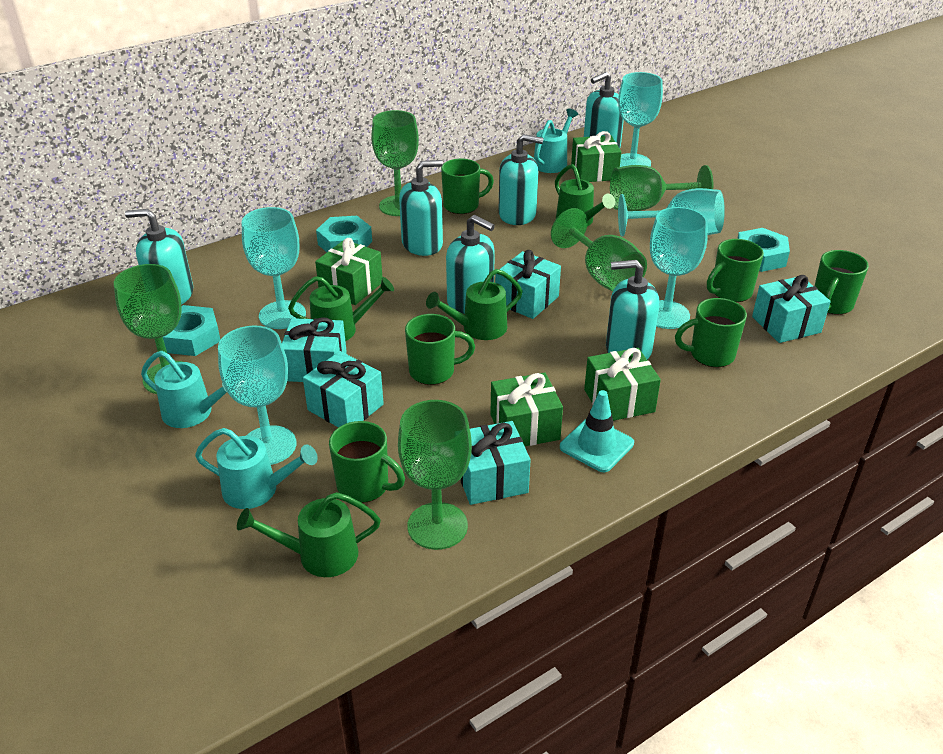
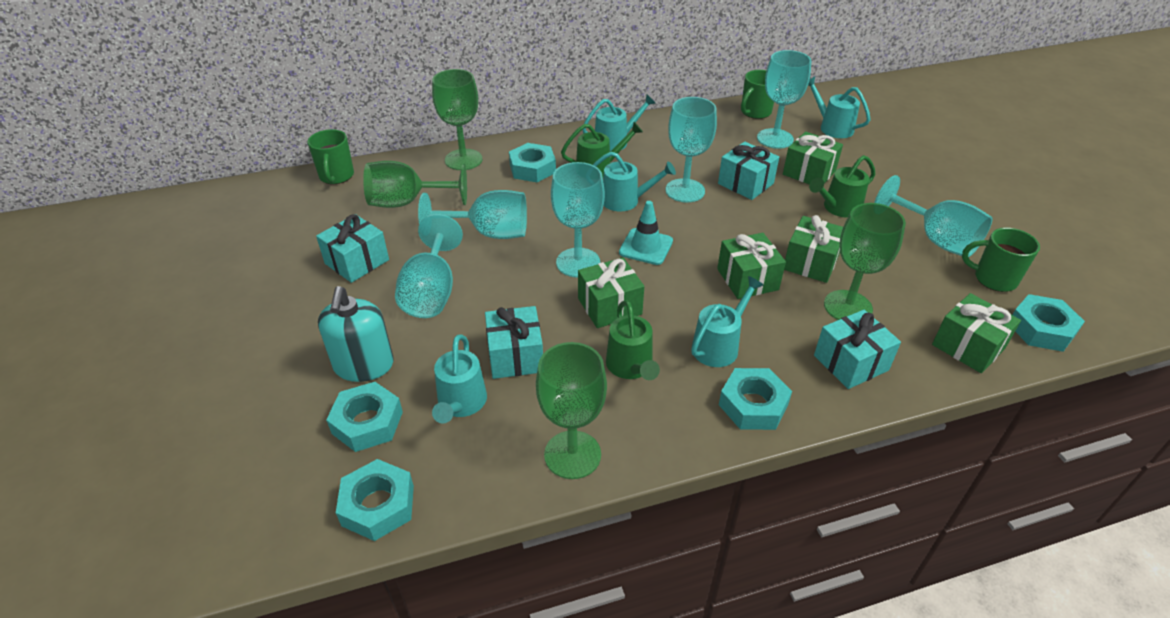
green gift: [315,238,382,305] [490,373,563,446] [571,131,621,182] [584,348,661,421] = 4 -> [578,257,644,328] [717,233,786,299] [783,132,843,185] [784,215,843,283] [932,293,1021,373] = 5
green goblet: [114,264,183,394] [371,110,419,216] [398,400,472,550] [551,208,647,292] [610,165,713,211] = 5 -> [363,161,467,208] [432,69,482,170] [536,342,607,479] [824,203,906,320] = 4
green mug: [329,421,405,503] [405,314,475,385] [441,159,494,214] [675,298,747,367] [707,239,764,302] [815,250,869,315] = 6 -> [307,129,354,184] [741,70,774,119] [962,228,1040,292] = 3
green watering can: [237,492,381,577] [288,276,394,341] [426,269,523,340] [555,164,615,226] = 4 -> [561,122,643,176] [606,300,660,380] [809,155,875,218] = 3
turquoise gift: [282,317,347,382] [303,351,384,427] [460,421,531,505] [495,250,561,319] [752,275,831,343] = 5 -> [316,214,389,283] [485,306,543,379] [718,142,779,200] [814,310,901,389] = 4
turquoise goblet: [218,325,296,465] [242,207,306,329] [618,72,663,167] [618,188,725,236] [650,207,708,329] = 5 -> [395,214,463,318] [418,190,527,239] [551,162,605,278] [666,97,717,203] [757,50,811,149] [874,175,993,257] = 6
turquoise nut: [163,305,220,356] [316,216,372,252] [737,228,790,272] = 3 -> [326,382,403,452] [336,459,414,541] [509,143,556,182] [719,368,792,430] [1013,294,1085,352] = 5
turquoise soap dispenser: [125,209,193,305] [399,160,443,256] [446,215,495,314] [499,134,544,225] [584,72,624,149] [606,260,659,360] = 6 -> [318,286,394,382] = 1
turquoise watering can: [141,351,228,428] [195,428,318,509] [534,108,578,173] = 3 -> [432,335,487,424] [583,95,656,151] [593,152,676,211] [691,276,764,367] [808,77,871,138] = 5

